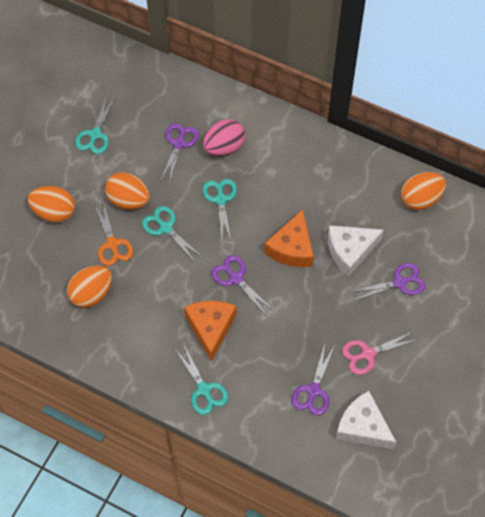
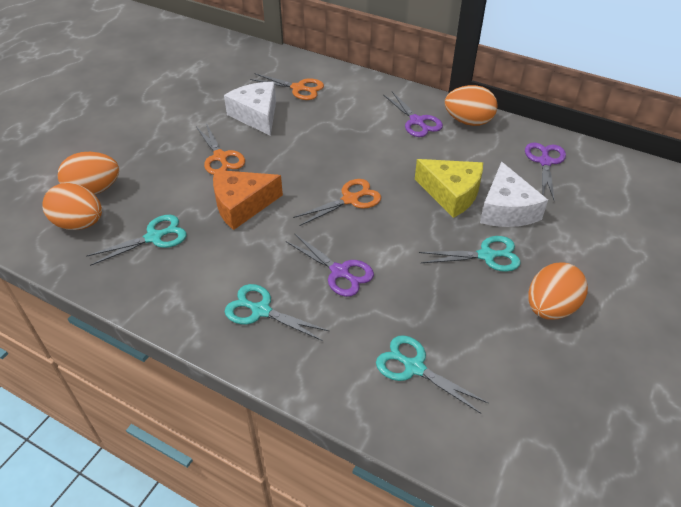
orange cheese: [184,301,236,362] [264,209,314,267] = 2 -> [213,170,283,230] = 1
orange scissors: [94,201,133,266] = 1 -> [196,123,245,175] [250,73,324,100] [293,179,381,226] = 3
pink egg: [203,119,245,156] = 1 -> none = 0
pink scissors: [342,331,419,375] = 1 -> none = 0
purple scissors: [160,123,199,183] [212,255,273,315] [292,344,334,416] [351,263,425,301] = 4 -> [286,234,374,297] [384,91,443,137] [525,143,566,200] = 3
yellow cheese: none = 0 -> [415,159,483,218] = 1

